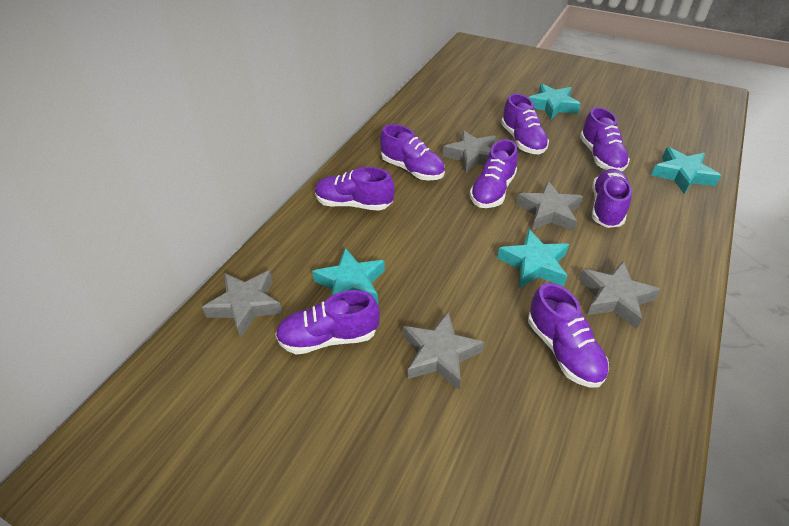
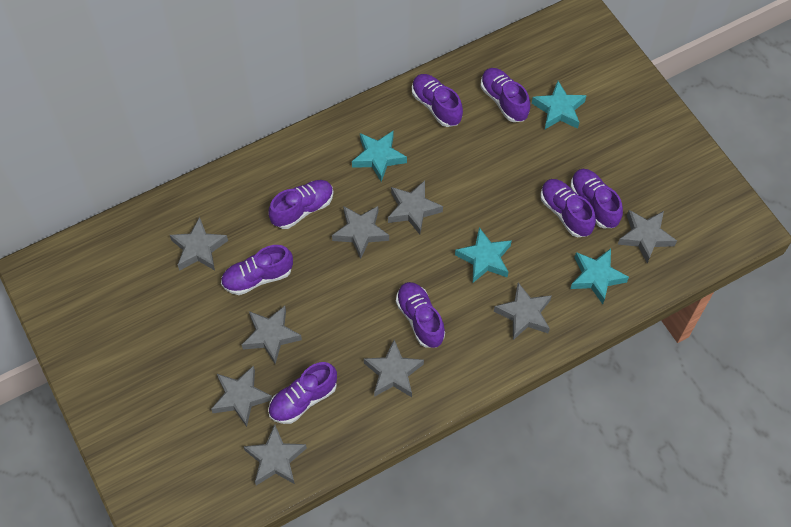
grey star: [202,270,283,337] [403,311,484,390] [443,130,496,174] [516,181,583,232] [579,261,661,329] = 5 -> [170,217,228,271] [211,365,272,427] [242,306,302,364] [243,424,307,486] [332,206,389,259] [364,340,424,397] [388,181,443,234] [494,283,552,340] [618,210,677,263] = 9

